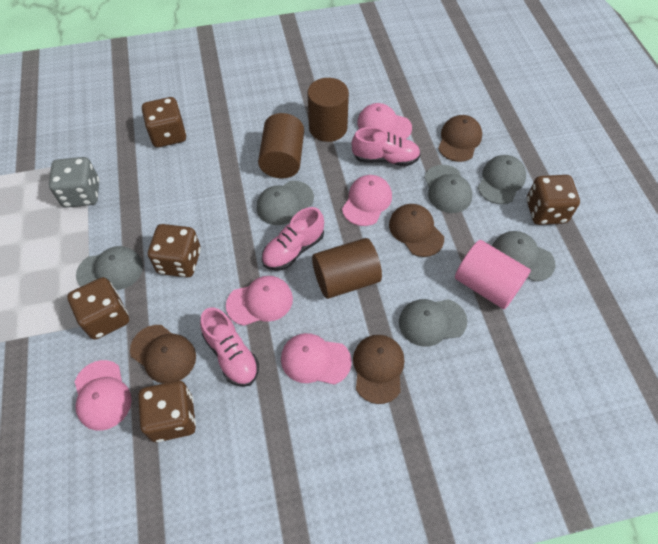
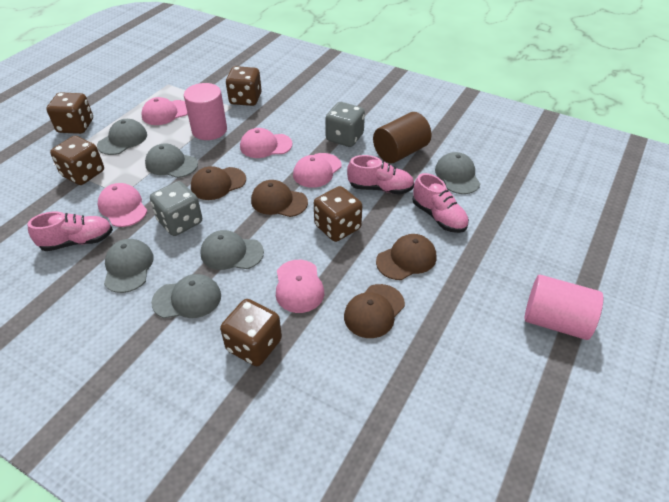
brown cylinder: [258,113,304,178] [307,78,349,142] [312,238,382,299] = 3 -> [373,112,431,164] = 1
grey dice: [49,157,99,208] = 1 -> [150,181,202,236] [325,102,365,147] = 2
pink cylinder: [455,240,531,309] = 1 -> [184,83,227,140] [524,275,603,340] = 2

